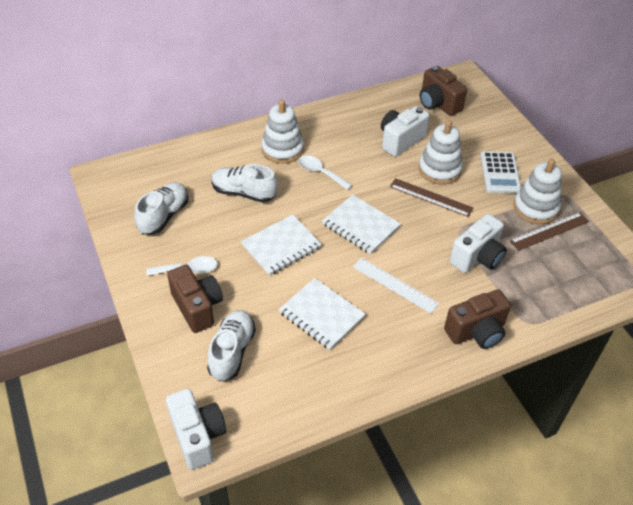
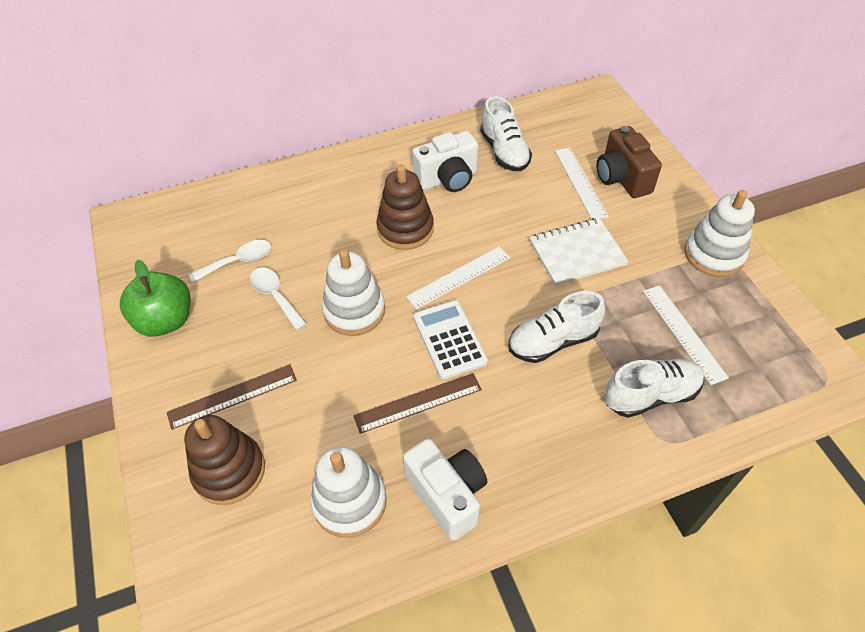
brown camera: [167,265,223,333] [420,66,467,116] [444,289,511,349] = 3 -> [597,126,662,198] = 1
brown stacking toy: none = 0 -> [184,415,265,505] [377,165,434,250] = 2
green apple: none = 0 -> [120,260,190,337] = 1
white camera: [166,389,226,470] [381,106,430,157] [450,214,507,273] = 3 -> [403,438,487,541] [412,131,478,192] = 2
white notebook: [241,214,322,276] [279,278,366,350] [322,194,401,254] = 3 -> [529,218,629,286] = 1
white ruler: [353,258,439,313] = 1 -> [406,247,510,310] [555,148,609,219] [643,285,729,385] = 3

